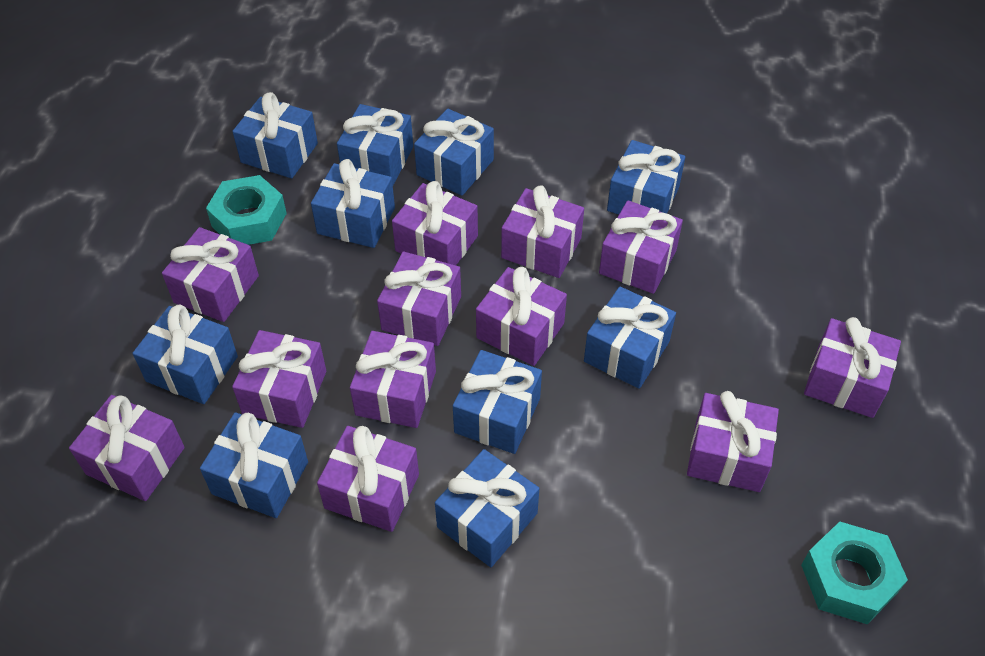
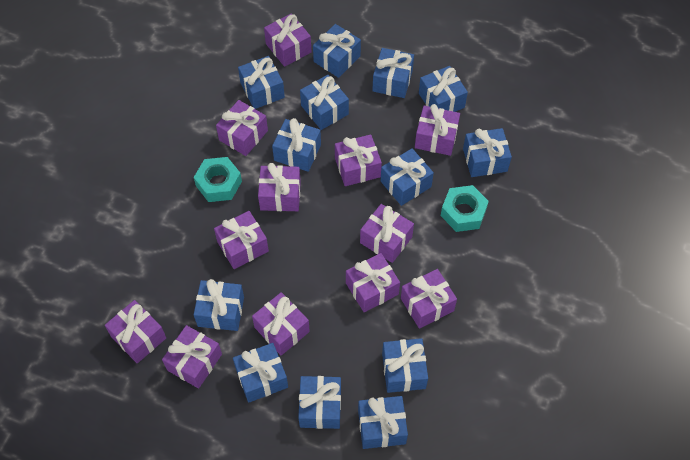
blue gift: [133,304,238,404] [200,412,308,518] [232,92,318,178] [311,159,395,248] [337,104,413,185] [414,109,494,196] [435,449,539,567] [453,350,542,454] [584,287,676,389] [607,140,685,215] = 10 -> [194,279,244,331] [233,343,288,403] [238,56,285,109] [272,118,321,172] [298,376,341,429] [300,75,349,130] [313,24,361,78] [358,396,408,449] [372,48,414,98] [381,148,434,206] [382,338,428,393] [419,66,468,112] [463,128,512,177] = 13

